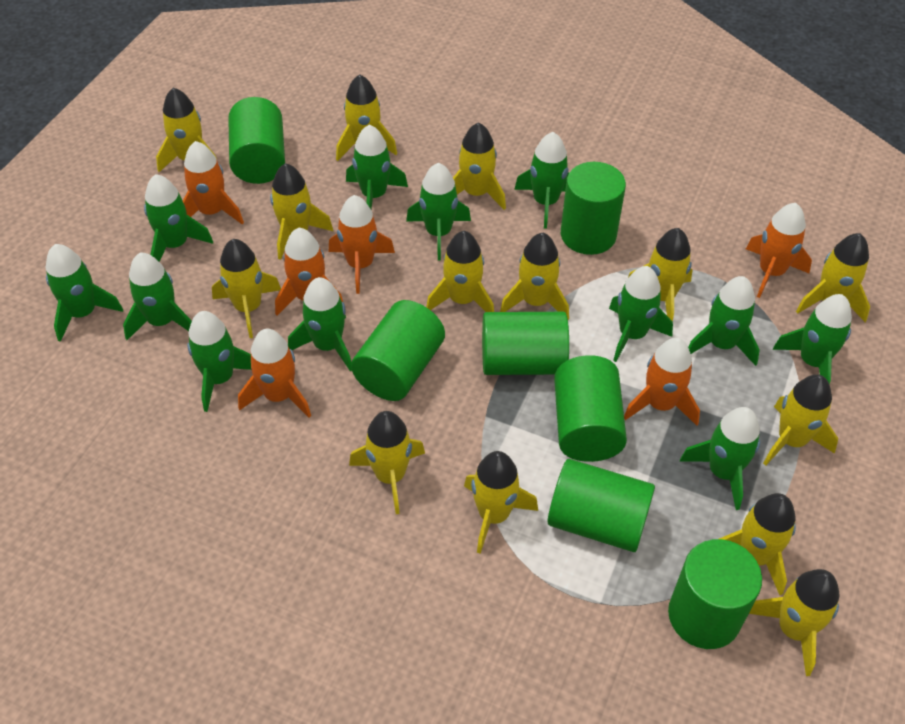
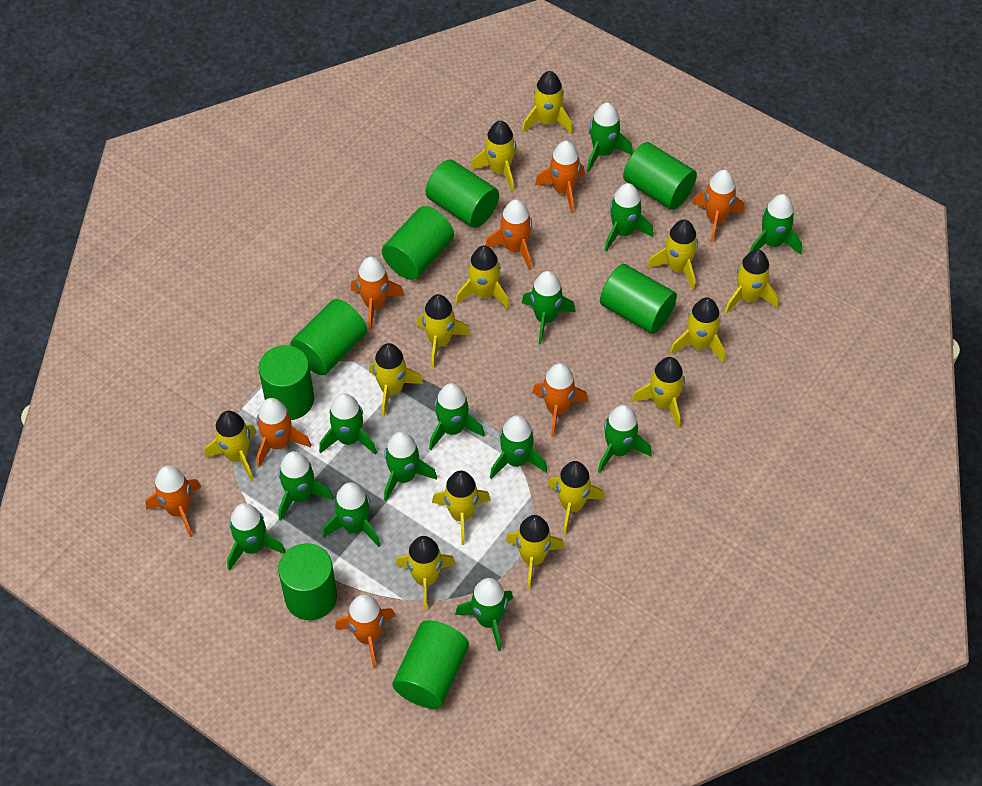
green cylinder: [228,97,285,184] [351,300,445,401] [482,312,569,375] [548,459,655,552] [554,355,627,462] [561,162,626,255] [668,539,762,649] = 7 -> [259,345,314,420] [278,543,337,620] [291,299,367,375] [382,206,454,280] [392,620,469,709] [426,160,499,228] [600,264,677,334] [623,142,697,210] = 8
green rocket: [46,244,123,342] [123,253,192,340] [144,174,213,262] [187,311,252,412] [288,277,352,372] [346,125,408,209] [406,163,471,261] [514,132,569,229] [609,266,673,362] [680,407,760,510] [688,276,760,366] [773,294,852,384] = 12 -> [227,503,286,571] [278,451,334,521] [319,393,377,455] [323,482,381,547] [384,431,437,501] [429,383,485,450] [455,578,513,651] [490,415,547,479] [522,271,575,344] [587,103,633,172] [598,405,652,473] [604,183,654,252] [749,194,802,255] = 13
orange rocket: [183,141,244,224] [238,329,311,418] [275,228,343,315] [329,195,395,294] [624,338,700,426] [746,203,812,298] = 6 -> [145,466,201,537] [256,398,311,467] [335,595,395,669] [351,257,404,330] [485,199,532,270] [532,363,588,437] [535,141,585,213] [692,170,745,243] = 8

